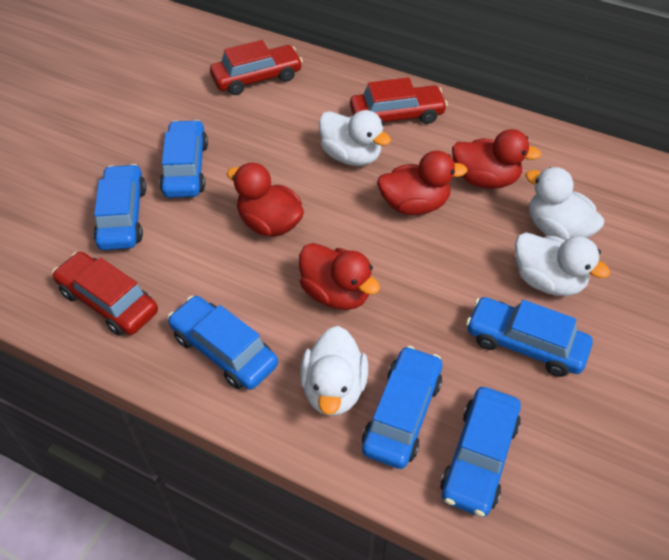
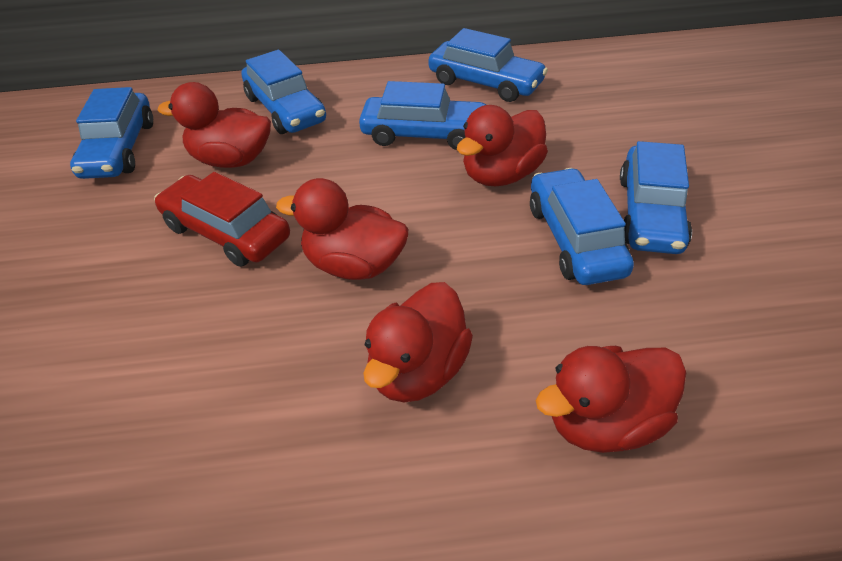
red car: [52,252,158,336] [210,40,303,95] [350,77,448,124] = 3 -> [154,172,290,267] = 1
red duck: [227,163,304,237] [299,243,380,310] [377,151,468,215] [452,129,542,189] = 4 -> [158,82,271,168] [276,178,408,280] [363,282,473,402] [457,105,548,186] [536,346,686,453] = 5
white duck: [300,326,368,416] [319,110,391,166] [515,233,610,296] [525,167,605,240] = 4 -> none = 0

